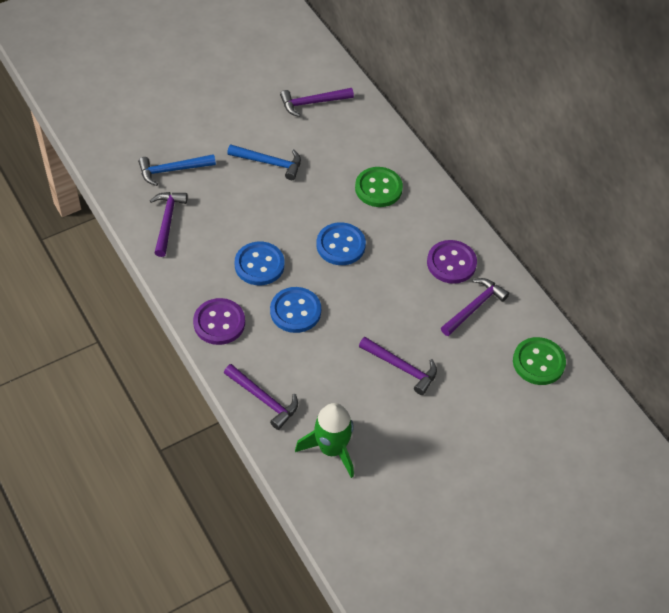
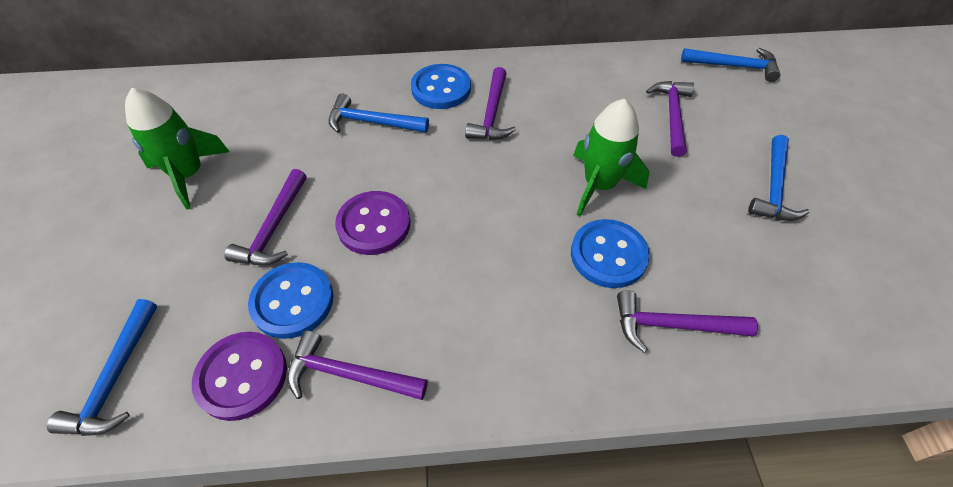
blue hammer: [138,154,216,186] [227,144,301,180] = 2 -> [47,299,157,436] [329,94,429,133] [681,48,781,82] [748,135,809,221] = 4
green button: [355,167,403,207] [513,337,566,385] = 2 -> none = 0
green rocket: [295,403,354,478] = 1 -> [125,88,230,210] [573,99,649,217] = 2

